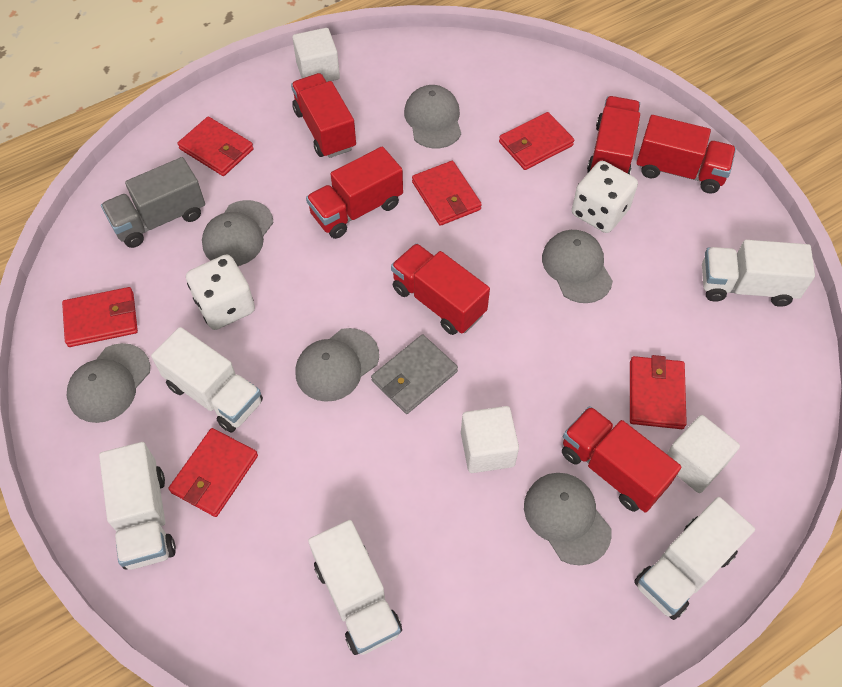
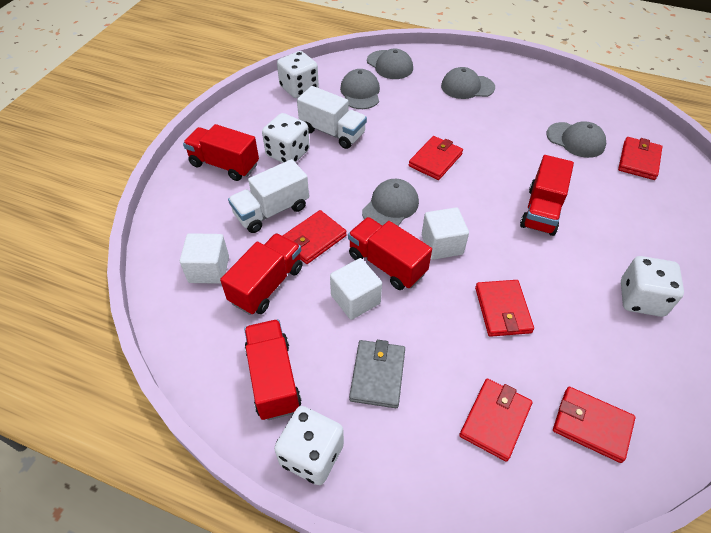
grey cap: [67,343,150,423] [202,200,274,266] [296,328,379,402] [404,85,461,149] [524,473,612,566] [542,230,613,303] = 6 -> [340,69,380,109] [362,179,419,226] [367,49,413,79] [441,67,495,99] [546,121,606,158] = 5
grey truck: [101,157,205,248] = 1 -> none = 0
red truck: [291,73,356,158] [306,147,403,239] [391,243,490,335] [562,406,681,512] [587,96,640,175] [636,115,736,194] = 6 -> [183,124,259,181] [220,233,303,315] [244,319,302,420] [348,217,432,290] [520,155,574,236] = 5
white dice: [186,254,255,330] [572,161,638,233] = 2 -> [262,113,310,163] [274,406,344,485] [277,51,319,98] [621,256,684,317] = 4
white truck: [99,442,176,570] [151,327,263,432] [308,520,402,655] [634,497,755,620] [702,240,815,307] = 5 -> [228,159,309,233] [297,86,367,149] = 2

